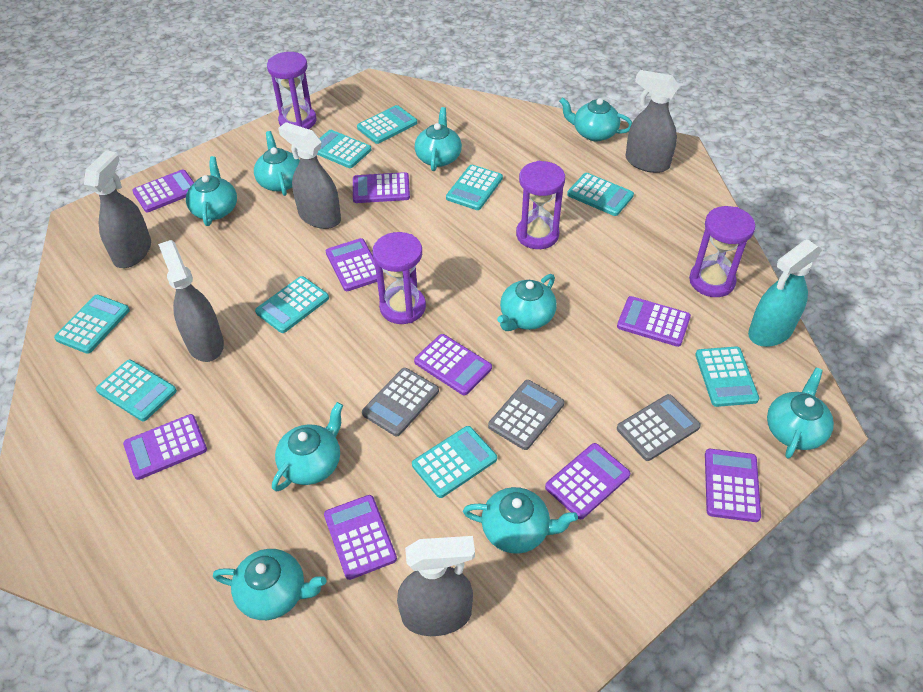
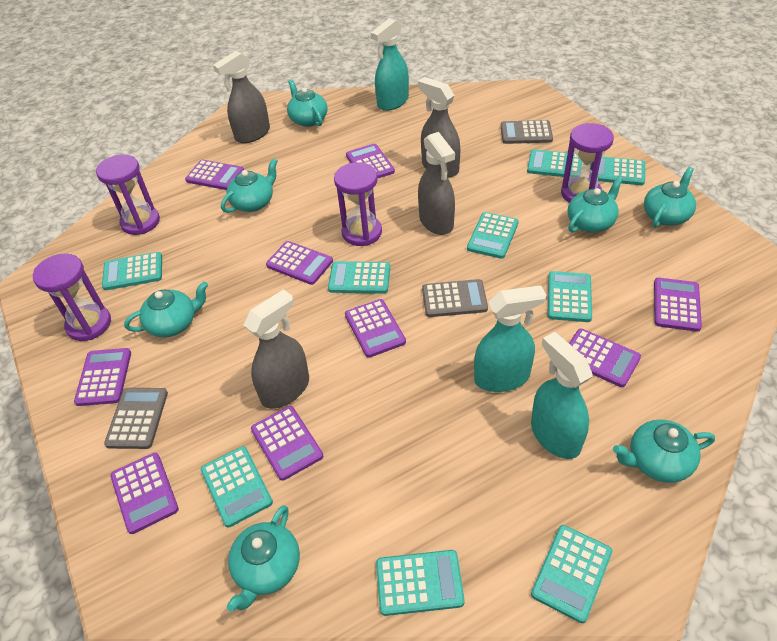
grey spray bottle: [84,150,151,268] [158,240,224,362] [278,122,341,229] [397,536,475,636] [625,70,680,173] = 5 -> [213,51,270,143] [244,289,309,409] [418,77,460,177] [418,132,455,235] = 4
turquoise spray bottle: [748,239,822,347] = 1 -> [371,18,409,111] [474,285,546,392] [531,332,592,459] = 3
turquoise teapot: [186,156,237,226] [213,549,326,620] [254,131,300,196] [272,402,343,492] [415,107,462,171] [463,487,578,554] [497,274,557,331] [559,97,632,141] [767,368,834,459] = 9 -> [124,281,208,337] [221,158,278,213] [226,505,300,612] [287,79,328,127] [568,176,623,232] [613,420,715,483] [644,167,696,228] = 7

